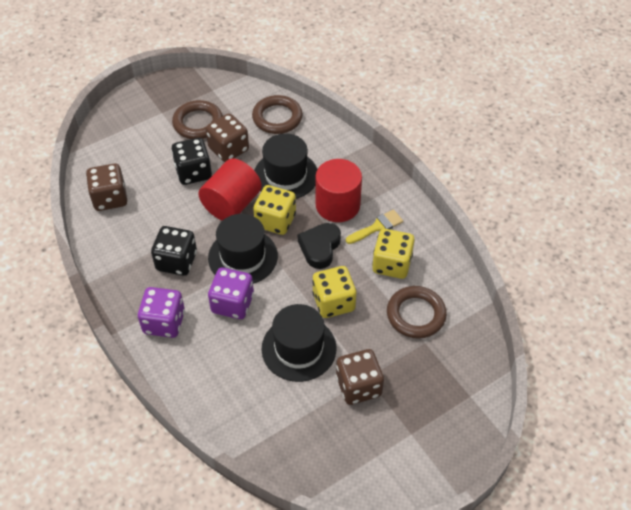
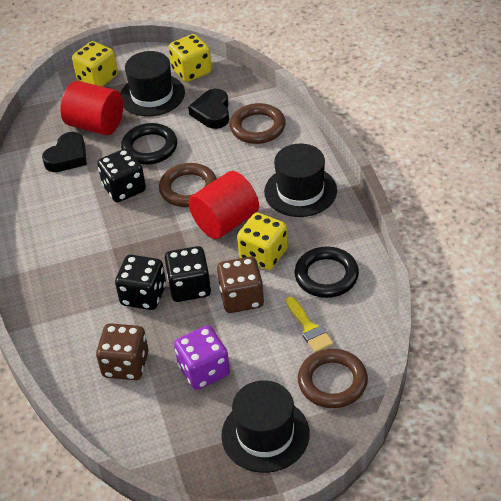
black dice: [151,226,197,276] [172,138,212,185] = 2 -> [97,148,146,202] [115,255,166,310] [165,246,211,302] = 3
black heart: [298,223,341,269] = 1 -> [42,132,87,172] [188,89,229,129] = 2
black ring: none = 0 -> [121,123,177,165] [295,246,359,298] = 2
brown dice: [86,163,127,211] [206,114,249,162] [336,349,384,405] = 3 -> [96,323,149,380] [217,257,264,313] = 2
purple dice: [138,287,185,338] [208,268,254,319] = 2 -> [174,326,230,390] = 1

